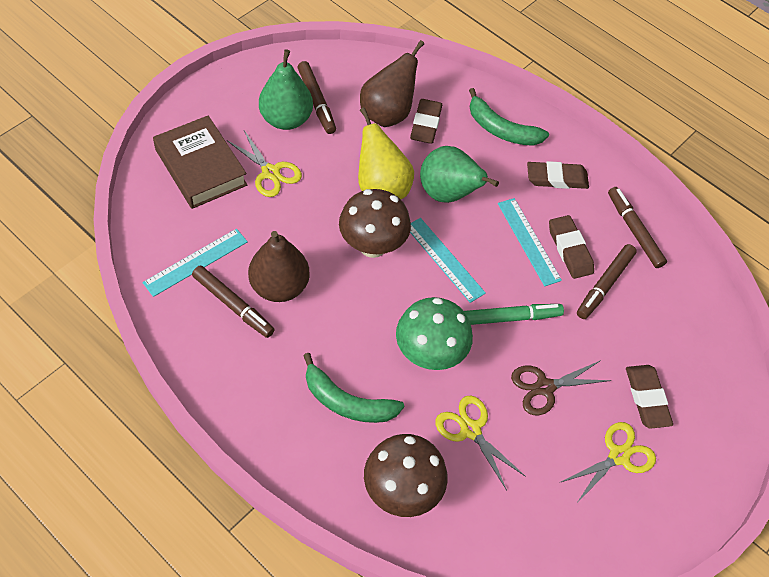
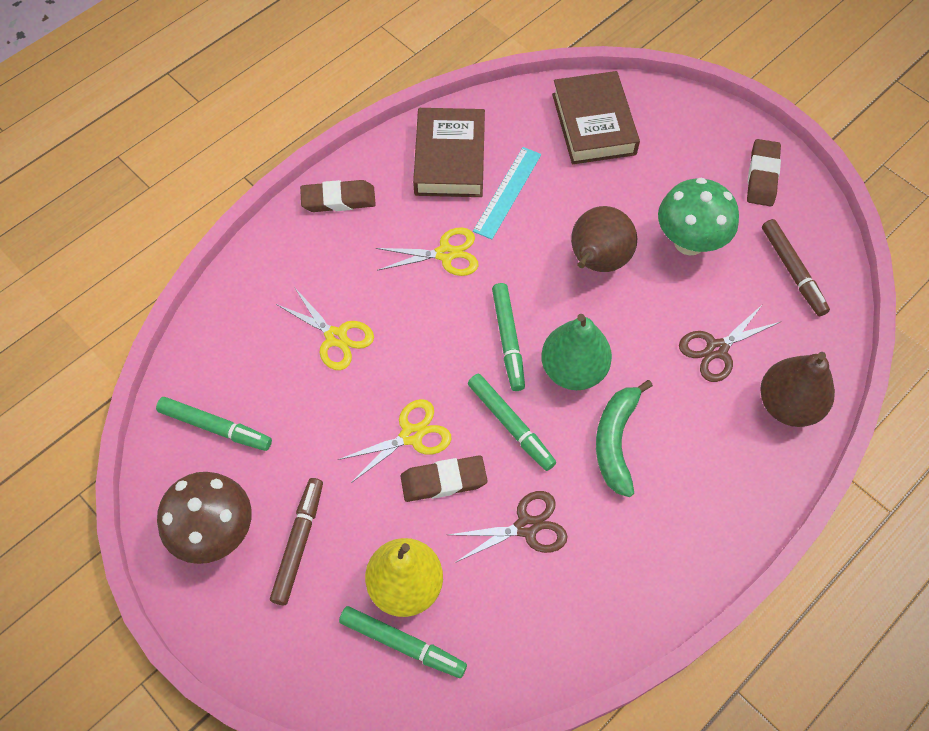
brown book: [153,116,247,209] = 1 -> [413,108,485,197] [552,71,640,164] = 2
brown eraser: [410,99,442,144] [527,161,589,189] [549,215,594,279] [626,365,673,429] = 4 -> [300,180,376,212] [400,455,488,502] [747,139,781,207] = 3
brown marker: [192,266,275,338] [297,61,336,134] [577,244,637,319] [608,187,667,268] = 4 -> [270,478,323,605] [762,219,830,316] = 2
brown mushroom: [339,189,411,258] [364,434,448,517] = 2 -> [157,472,252,564] = 1
brown scissors: [511,360,611,415] = 1 -> [448,491,568,563] [679,304,780,382] = 2
green banana: [303,353,404,423] [469,88,549,146] = 2 -> [596,380,653,497] = 1
green marker: [464,304,564,325] = 1 -> [156,397,272,451] [339,606,467,678] [468,374,556,471] [492,283,525,391] = 4
green pear: [259,50,313,130] [420,146,499,203] = 2 -> [541,314,612,390] = 1
turquoise ruler: [142,229,248,297] [410,218,486,303] [498,198,562,286] = 3 -> [473,147,541,240] = 1

